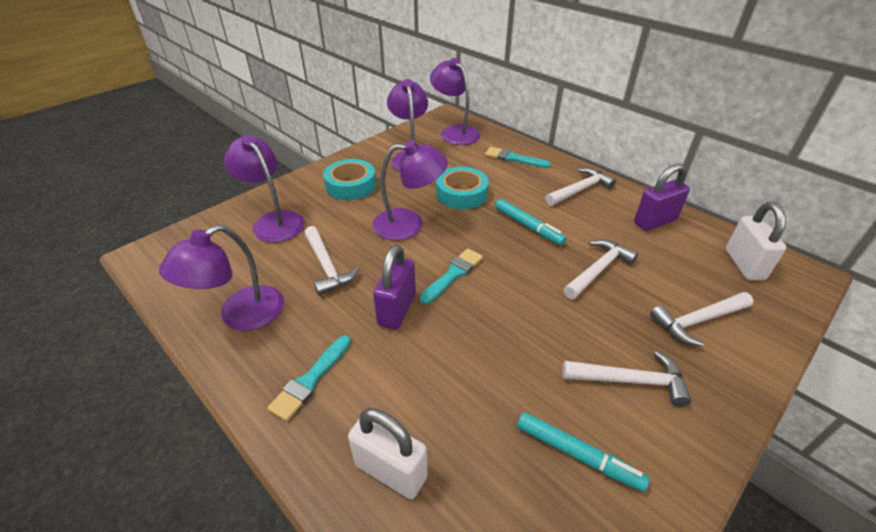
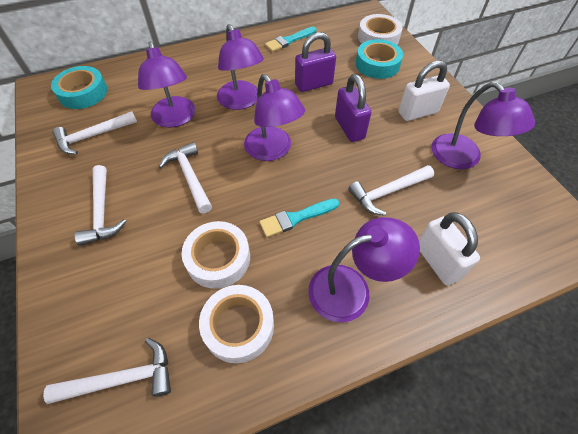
turquoise brush: [267,335,351,421] [419,248,483,304] [485,147,551,168] = 3 -> [259,198,339,237] [265,27,317,52] = 2
turquoise marker: [495,199,566,246] [517,412,650,492] = 2 -> none = 0
white tape: none = 0 -> [182,221,250,289] [199,285,274,363] [358,14,403,45] = 3

